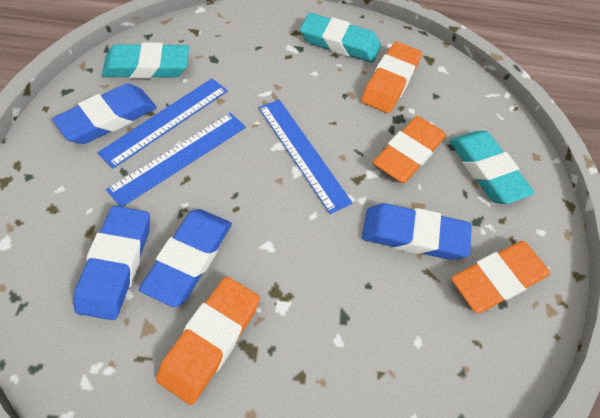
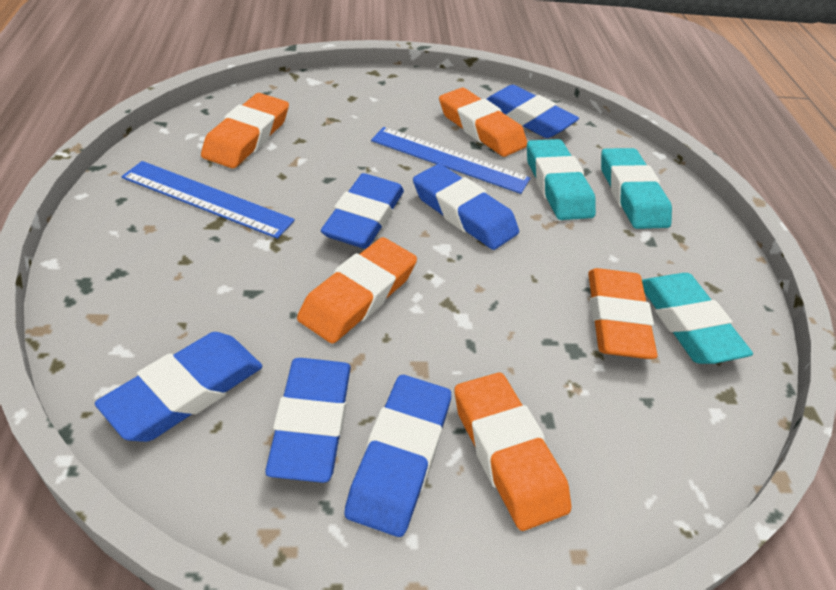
blue eraser: [52,84,157,144] [74,206,150,320] [139,209,232,307] [362,203,472,260] = 4 -> [95,332,262,442] [265,358,351,483] [321,173,404,249] [344,375,451,537] [413,164,519,250] [487,85,579,138] = 6
blue ruler: [97,78,228,169] [106,113,246,207] [259,100,353,214] = 3 -> [121,161,295,239] [371,127,530,194] = 2
orange eraser: [156,277,260,405] [361,42,422,113] [373,116,446,183] [451,241,550,313] = 4 -> [201,93,289,168] [297,237,417,344] [439,88,527,157] [454,372,571,531] [588,268,658,359] = 5

